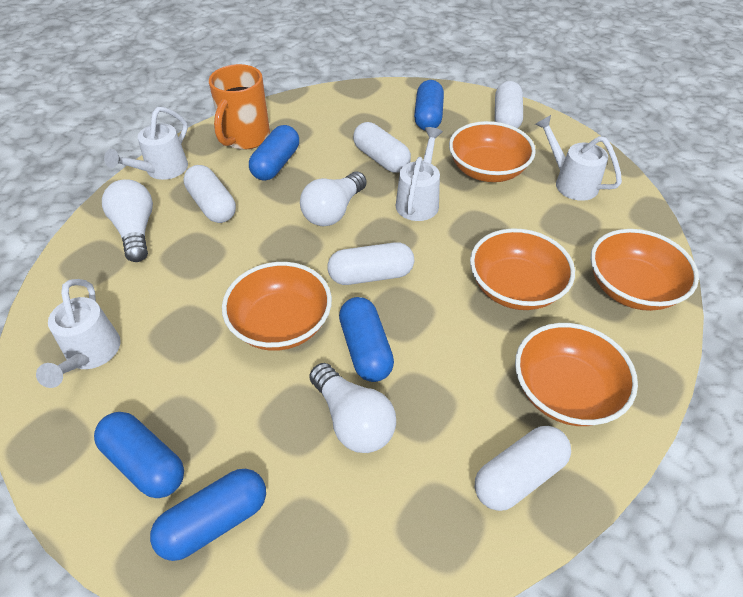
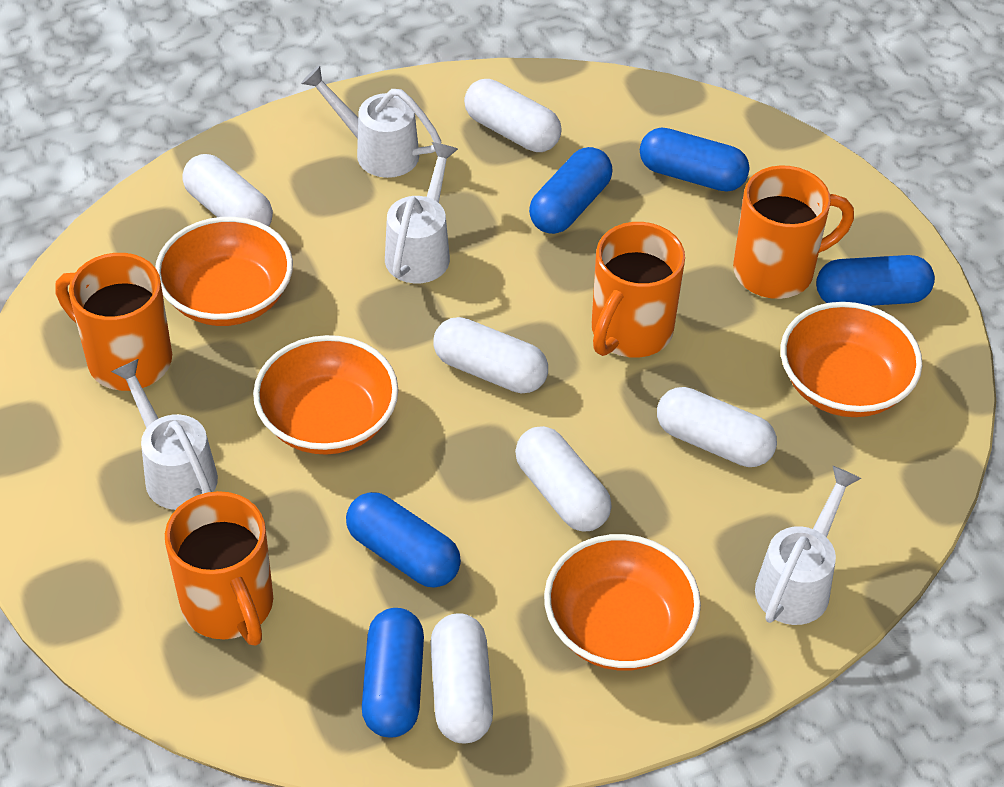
orange bowl: [222,262,332,351] [449,121,536,182] [470,228,575,310] [515,323,638,426] [590,229,699,311] = 5 -> [155,217,293,326] [253,335,398,455] [544,534,701,671] [780,302,922,417] = 4
orange mug: [209,64,270,150] = 1 -> [56,253,172,391] [165,491,273,645] [592,222,685,358] [733,165,854,299] = 4
white capsule: [183,165,236,223] [328,242,414,285] [353,122,411,173] [474,426,571,511] [495,81,523,128] = 5 -> [182,154,273,226] [430,613,493,743] [433,317,548,393] [464,79,562,152] [515,426,612,531] [657,387,777,467] = 6
white light bulb: [102,179,153,262] [300,171,367,226] [310,363,396,453] = 3 -> none = 0

